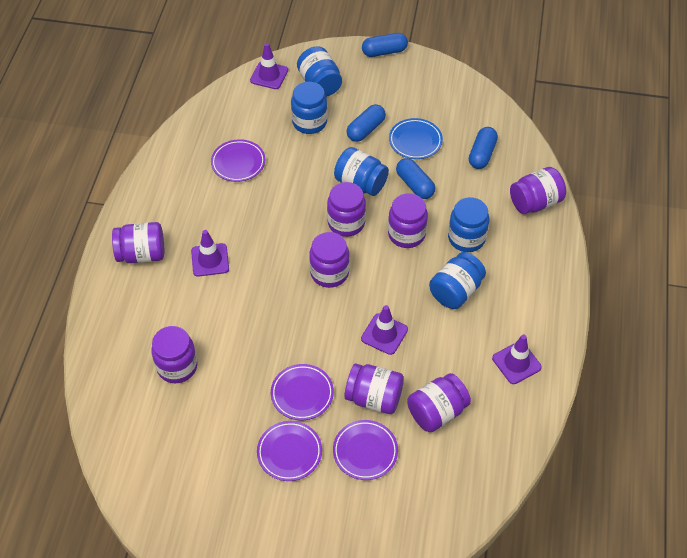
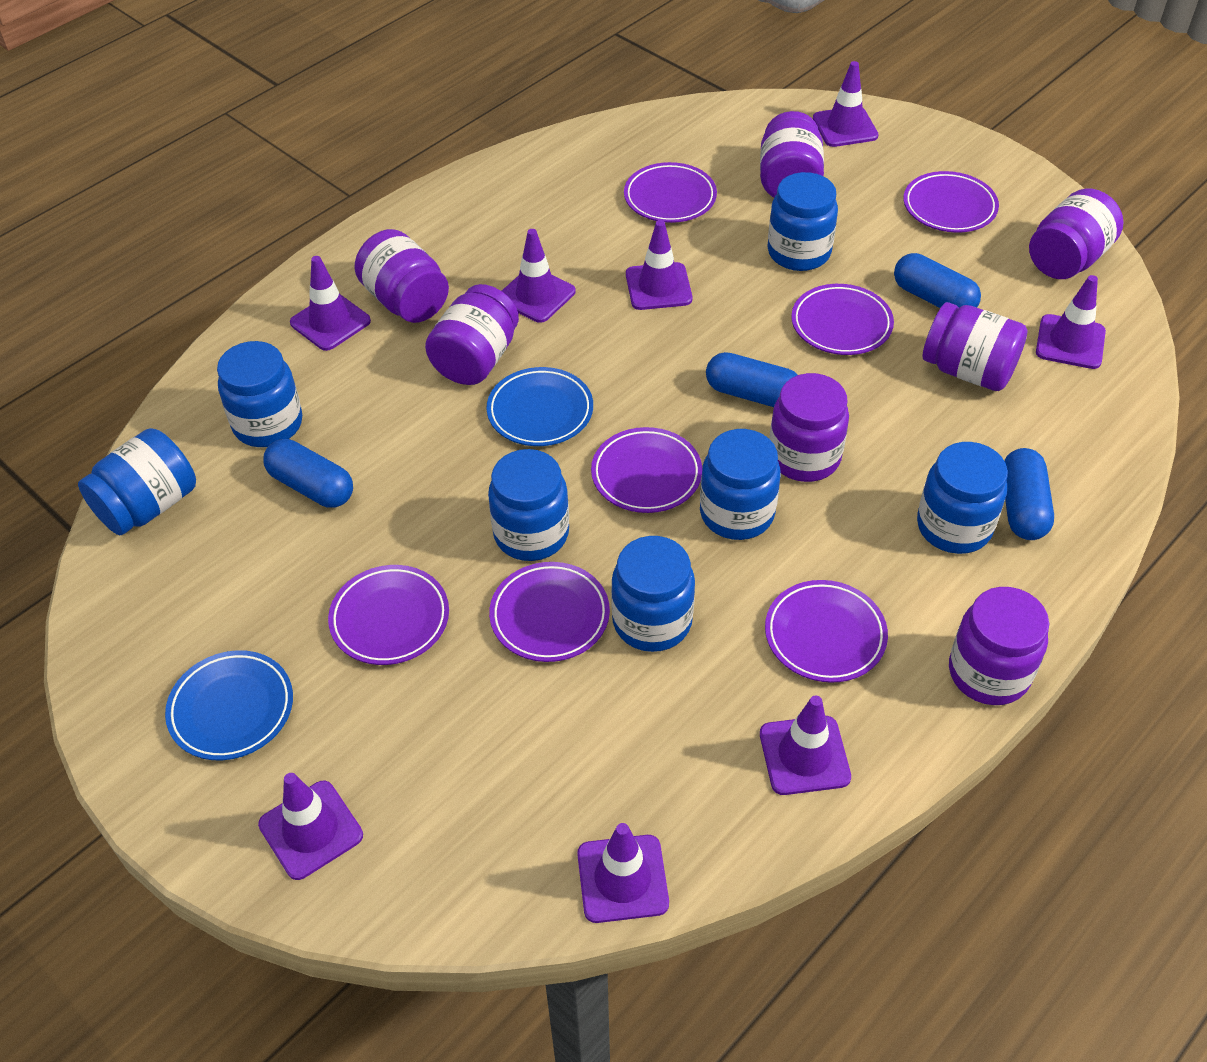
blue jar: [291,82,327,134] [297,46,342,97] [334,147,389,196] [429,252,486,309] [448,197,489,252] = 5 -> [78,428,196,535] [217,341,302,447] [488,449,569,561] [611,536,695,652] [700,429,781,540] [767,172,838,271] [917,442,1008,554] = 7
blue plate: [389,118,443,159] = 1 -> [165,650,293,760] [487,367,593,446] = 2
purple jar: [112,222,164,263] [151,326,198,383] [309,232,349,288] [327,182,366,237] [345,364,404,414] [388,193,428,248] [407,373,471,432] [510,167,566,214] = 8 -> [354,229,449,323] [425,284,519,385] [760,111,824,198] [769,373,849,482] [923,302,1027,391] [949,587,1049,705] [1029,188,1124,279] = 7
purple plate: [211,139,266,182] [257,421,322,481] [271,364,334,420] [333,420,398,480] = 4 -> [328,565,449,665] [489,562,610,662] [591,427,702,513] [624,162,717,223] [765,580,888,683] [791,284,894,355] [903,171,999,233] = 7
purple traffic cone: [191,230,229,277] [250,43,288,89] [361,305,408,355] [492,334,542,384] = 4 -> [258,773,363,880] [290,256,371,351] [502,229,576,323] [577,823,669,923] [626,220,692,310] [760,695,851,795] [813,61,879,147] [1036,275,1106,369] = 8

